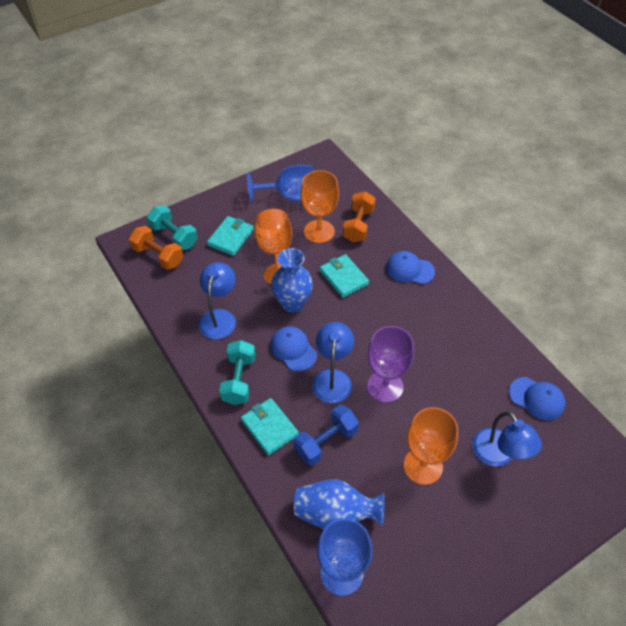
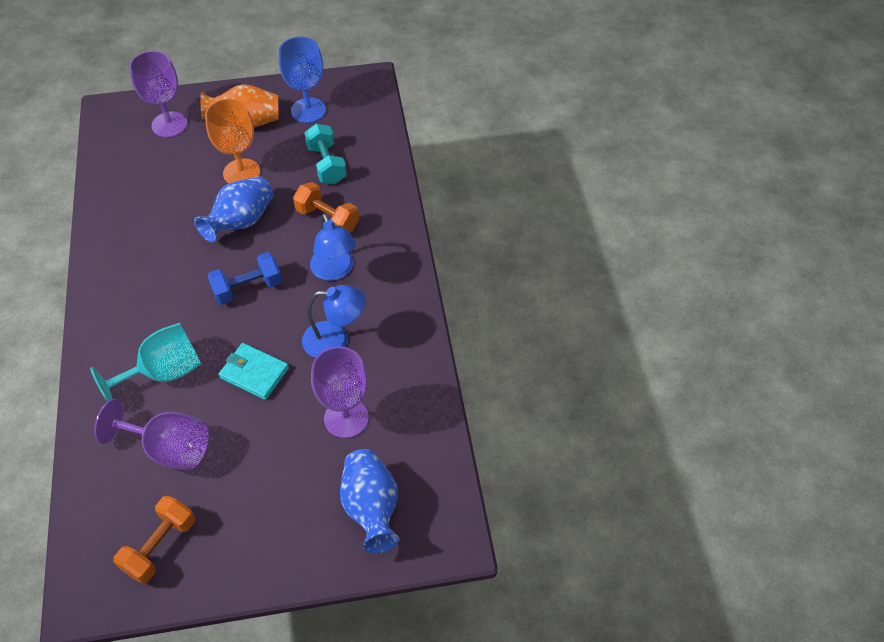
blue cap: [270,326,317,371] [386,251,435,284] [509,377,566,420] = 3 -> none = 0
blue goblet: [247,165,313,203] [317,518,373,596] = 2 -> [279,37,326,123] = 1
blue lamp: [199,262,236,339] [312,322,354,403] [472,412,542,466] = 3 -> [302,285,366,358] [310,213,356,281] = 2
orange goblet: [254,209,292,283] [300,170,339,243] [404,407,458,485] = 3 -> [205,98,260,184] = 1
orange vase: none = 0 -> [201,84,279,127] = 1
purple goblet: [367,326,414,403] = 1 -> [94,399,210,471] [129,51,188,137] [311,346,369,438] = 3
turquoise dumbbell: [147,206,198,250] [219,340,256,405] = 2 -> [304,124,347,184] = 1
turquoise goblet: none = 0 -> [90,323,201,402] = 1
turquoise wallet: [207,216,254,256] [241,398,299,455] [320,254,369,298] = 3 -> [219,343,289,400] = 1

